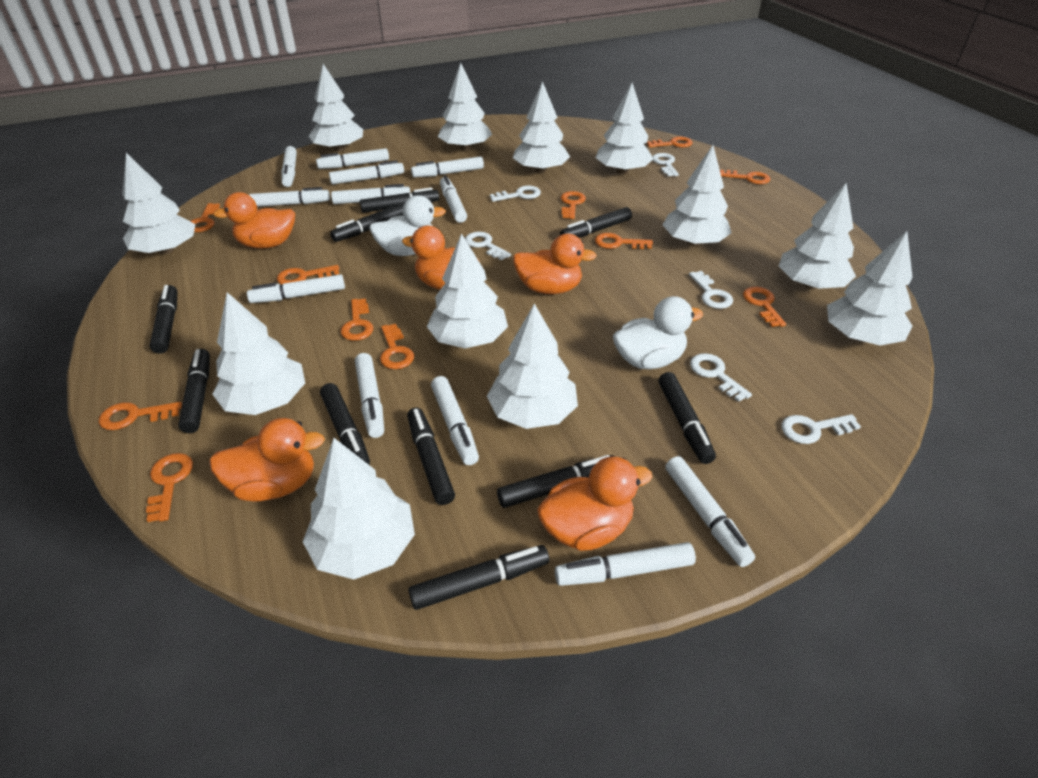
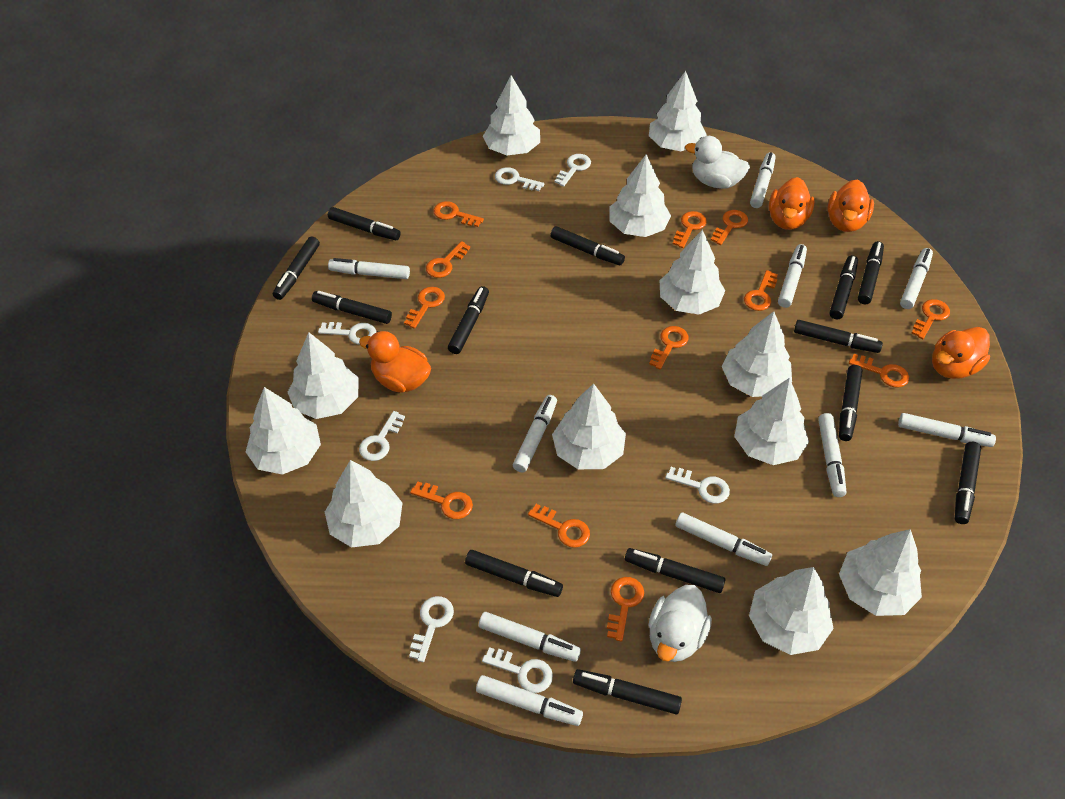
black marker: [150,285,177,354] [178,349,210,433] [320,383,370,465] [330,204,404,242] [360,187,439,213] [407,408,455,505] [408,545,549,610] [497,455,615,508] [560,207,632,238] [658,372,716,464] = 10 -> [273,236,320,300] [312,291,392,324] [328,207,401,240] [448,286,489,354] [465,550,563,597] [550,226,625,265] [573,669,682,714] [625,548,725,593] [794,320,883,353] [830,255,858,319] [839,365,863,441] [858,241,884,304] [955,442,981,524] = 13
orange duck: [209,418,325,502] [213,192,295,249] [402,225,480,290] [513,234,597,294] [537,456,653,551] = 5 -> [359,331,431,393] [769,177,815,230] [827,180,874,232] [932,327,990,379] = 4
orange key: [99,402,182,430] [146,453,193,522] [190,203,220,232] [277,265,339,285] [340,298,373,341] [380,324,414,369] [561,191,586,219] [595,233,653,249] [647,136,693,148] [720,170,770,184] [743,287,786,327] = 11 -> [404,287,445,329] [410,481,473,519] [426,241,470,278] [433,201,484,227] [528,504,590,548] [607,577,644,642] [649,326,688,370] [673,211,707,248] [711,210,748,245] [744,270,778,311] [849,354,909,388] [911,299,950,339] = 12
white key: [465,232,511,260] [490,185,541,202] [652,153,679,176] [689,271,733,309] [690,353,752,402] [781,414,861,444] = 6 -> [318,322,376,345] [359,411,405,461] [409,596,454,662] [482,647,553,693] [495,167,544,191] [555,154,591,187] [665,467,730,503] = 7
white marker: [247,274,345,303] [249,187,330,207] [281,146,297,187] [316,148,389,169] [329,160,404,184] [331,184,410,204] [355,353,384,438] [411,156,484,177] [431,376,479,465] [440,176,467,223] [555,542,696,586] [666,456,755,567] = 12 -> [328,258,410,279] [476,675,583,726] [479,612,581,662] [513,395,557,473] [675,513,772,566] [750,152,776,208] [778,244,807,308] [818,413,846,497] [898,413,996,447] [900,248,933,309] = 10

